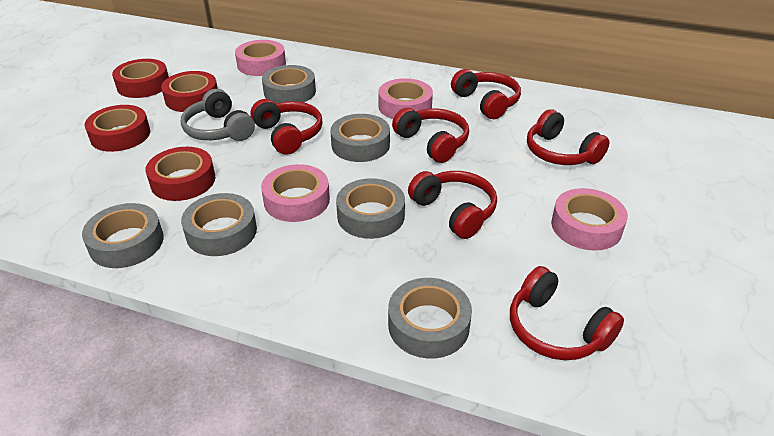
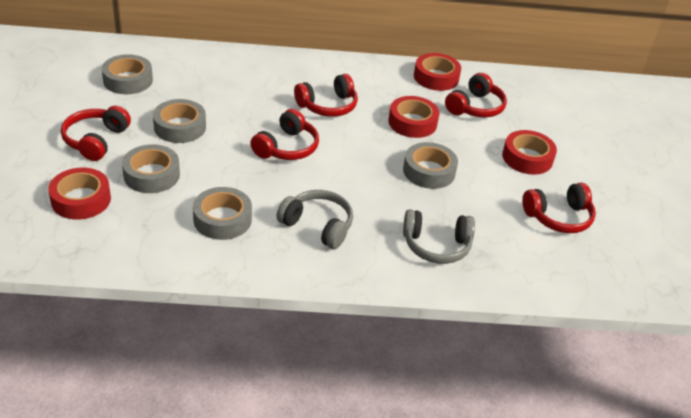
grey headphones: [181,89,255,141] = 1 -> [277,190,353,249] [403,209,475,264] = 2
grey tape: [82,203,164,268] [181,193,257,256] [262,65,316,104] [330,114,390,162] [336,178,405,239] [388,278,472,359] = 6 -> [102,54,153,94] [122,144,180,193] [153,99,206,143] [193,187,252,240] [403,142,458,189] = 5
pink tape: [235,40,286,76] [261,164,330,222] [378,78,433,119] [551,188,628,251] = 4 -> none = 0
red headphones: [251,99,323,155] [392,108,469,163] [408,171,497,239] [451,69,521,119] [510,266,624,360] [527,109,609,165] = 6 -> [61,106,131,161] [250,109,319,160] [294,74,358,117] [445,73,507,118] [522,183,596,233] = 5

